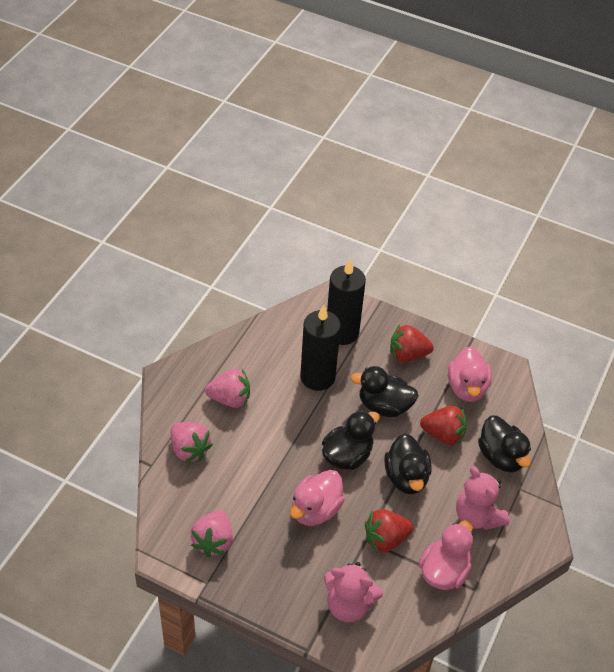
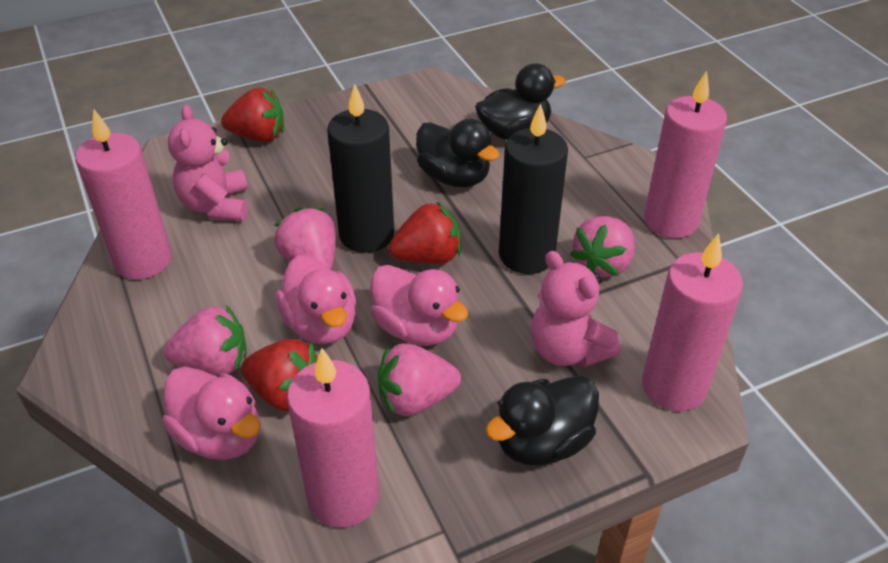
black duck: [322,410,380,470] [350,366,418,417] [384,434,432,494] [478,416,531,473] = 4 -> [416,119,500,188] [475,63,566,140] [485,376,599,465] = 3
pink candle: none = 0 -> [75,109,172,280] [287,348,379,528] [642,233,743,411] [644,71,727,238] = 4
pink strawberry: [171,422,213,463] [191,510,233,557] [205,369,250,408] = 3 -> [164,305,247,376] [274,207,336,270] [378,343,461,416] [570,216,635,277] = 4

